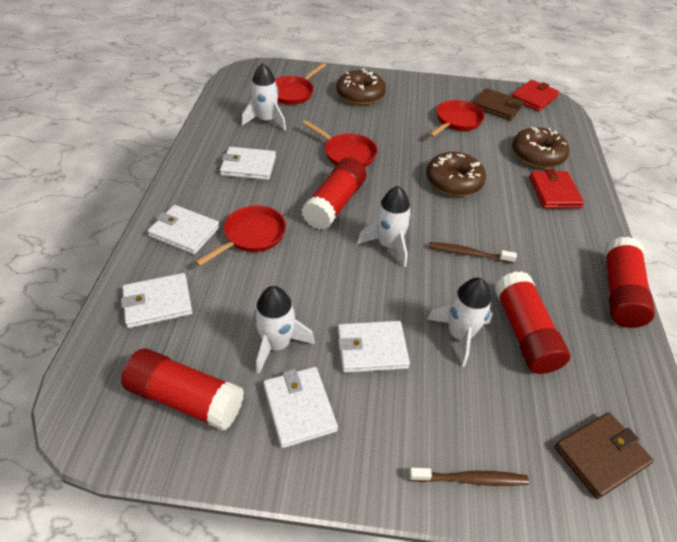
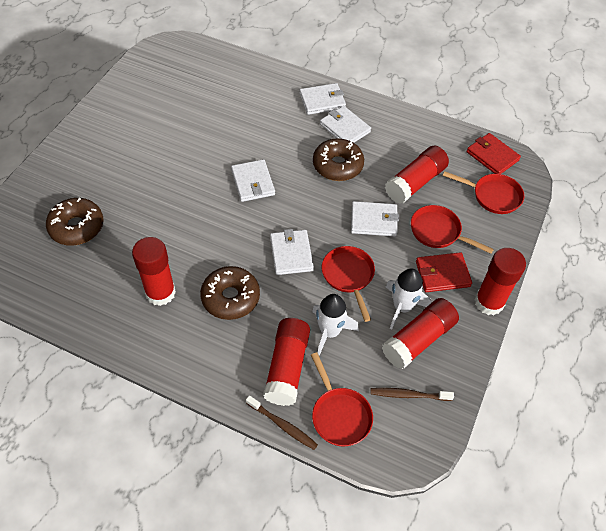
brown wallet: [473,88,524,121] [554,412,654,499] = 2 -> none = 0
red glue stick: [121,348,244,430] [301,158,366,230] [494,271,570,374] [604,236,655,328] = 4 -> [132,237,176,306] [263,318,310,406] [382,298,459,369] [385,146,449,204] [474,248,526,315] = 5
white rocket: [242,63,286,131] [254,286,315,374] [357,186,412,267] [427,278,492,367] = 4 -> [312,294,359,356] [386,268,431,330] = 2

